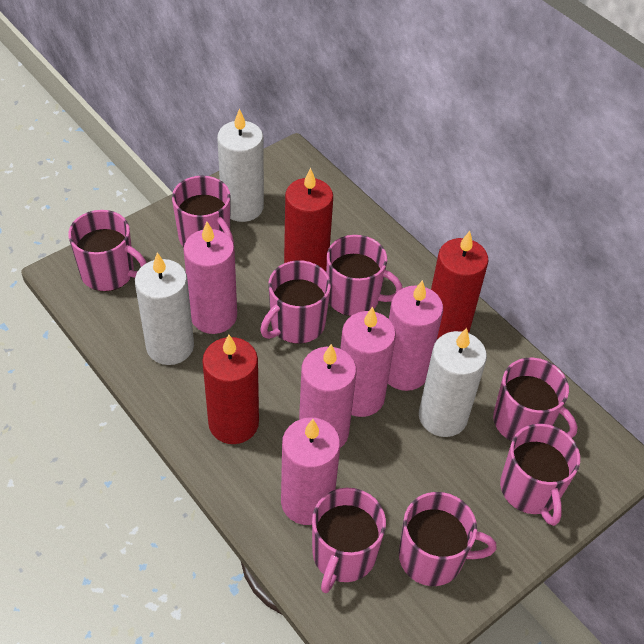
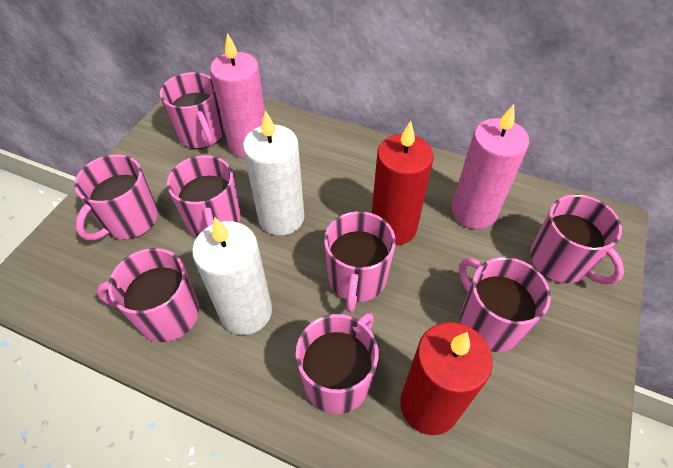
pink candle: [183,222,237,334] [281,417,340,525] [299,344,356,448] [340,307,396,417] [388,280,443,391] = 5 -> [210,33,265,158] [451,104,529,229] = 2
red candle: [202,334,259,444] [284,168,333,271] [431,231,489,339] = 3 -> [372,121,433,246] [400,322,493,435] = 2
white candle: [135,252,194,365] [217,108,264,222] [419,328,487,437] = 3 -> [192,217,272,335] [243,110,304,236] = 2

